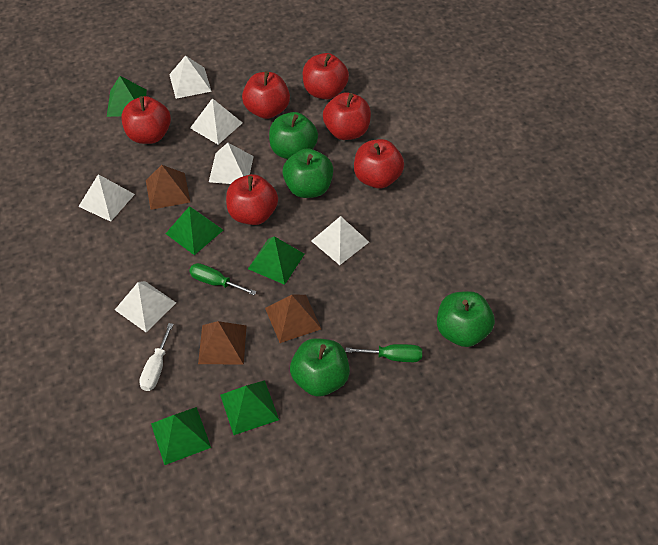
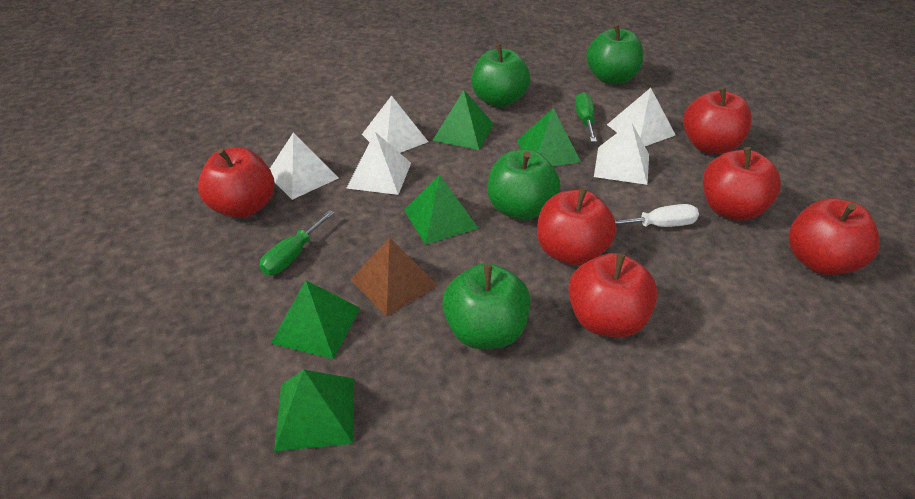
brown pyramid: [146,165,190,210] [198,321,247,365] [265,295,321,343] = 3 -> [350,237,438,316] = 1
white pyramid: [78,174,135,222] [115,281,176,332] [169,55,212,99] [190,98,243,145] [209,143,254,184] [311,216,369,265] = 6 -> [270,133,338,200] [346,132,411,195] [362,95,428,153] [594,122,649,185] [607,88,676,146] = 5

